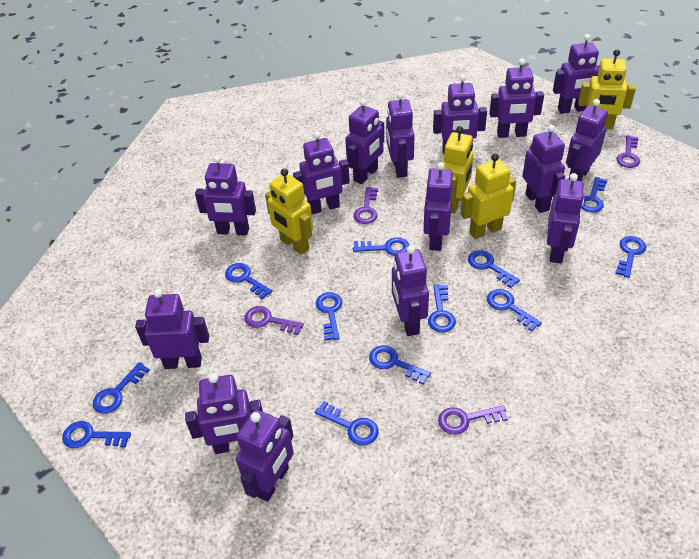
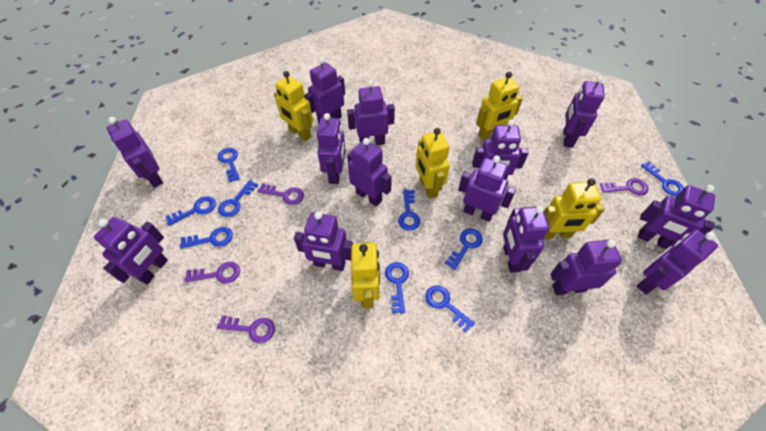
blue key: [62,421,131,448] [93,362,150,414] [225,263,273,299] [315,401,379,446] [316,292,343,341] [353,237,410,256] [369,345,431,384] [428,285,456,333] [468,250,520,288] [487,289,542,331] [581,177,608,213] [615,236,646,278] = 12 -> [165,196,216,226] [180,227,233,249] [218,148,240,182] [218,180,258,217] [385,262,409,314] [398,190,420,231] [425,285,475,332] [445,229,483,270] [641,161,684,196] = 9
purple robot: [135,289,209,369] [185,373,263,454] [195,156,256,236] [236,409,294,502] [293,132,350,214] [345,99,384,184] [386,92,414,178] [392,245,429,336] [424,162,453,251] [433,75,487,154] [489,58,544,138] [522,125,565,213] [547,173,584,263] [553,34,600,114] [566,99,608,181] = 15 -> [94,217,168,285] [107,117,163,187] [294,211,353,271] [304,57,345,124] [317,113,346,184] [347,80,395,145] [347,138,392,207] [458,156,516,222] [472,119,528,179] [503,206,549,273] [550,239,622,295] [564,76,605,148] [637,229,718,294] [638,185,715,249] = 14
yellow robot: [265,168,313,255] [444,126,474,214] [461,153,516,239] [578,49,636,129] = 4 -> [274,71,313,141] [351,242,380,309] [415,128,450,199] [476,72,523,141] [543,178,604,239] = 5

